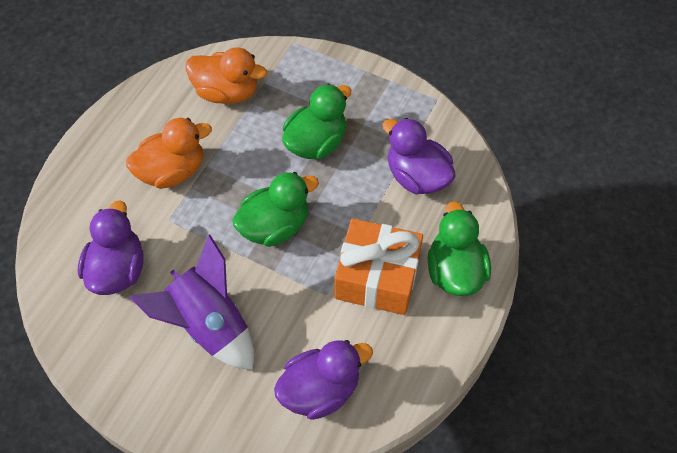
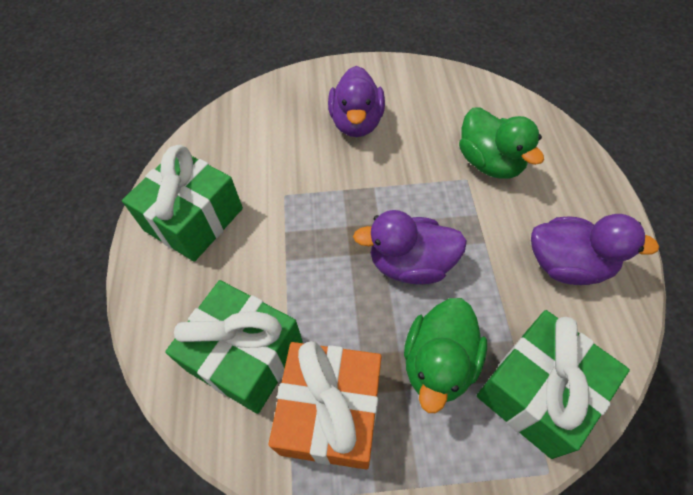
green duck: [232,172,319,247] [282,84,352,159] [428,201,491,296] = 3 -> [404,298,487,413] [459,108,544,179] = 2
green gift: none = 0 -> [122,145,243,262] [165,280,303,414] [477,310,630,459] = 3
orange duck: [126,118,212,189] [186,47,267,104] = 2 -> none = 0
purple rocket: [129,235,254,370] = 1 -> none = 0

